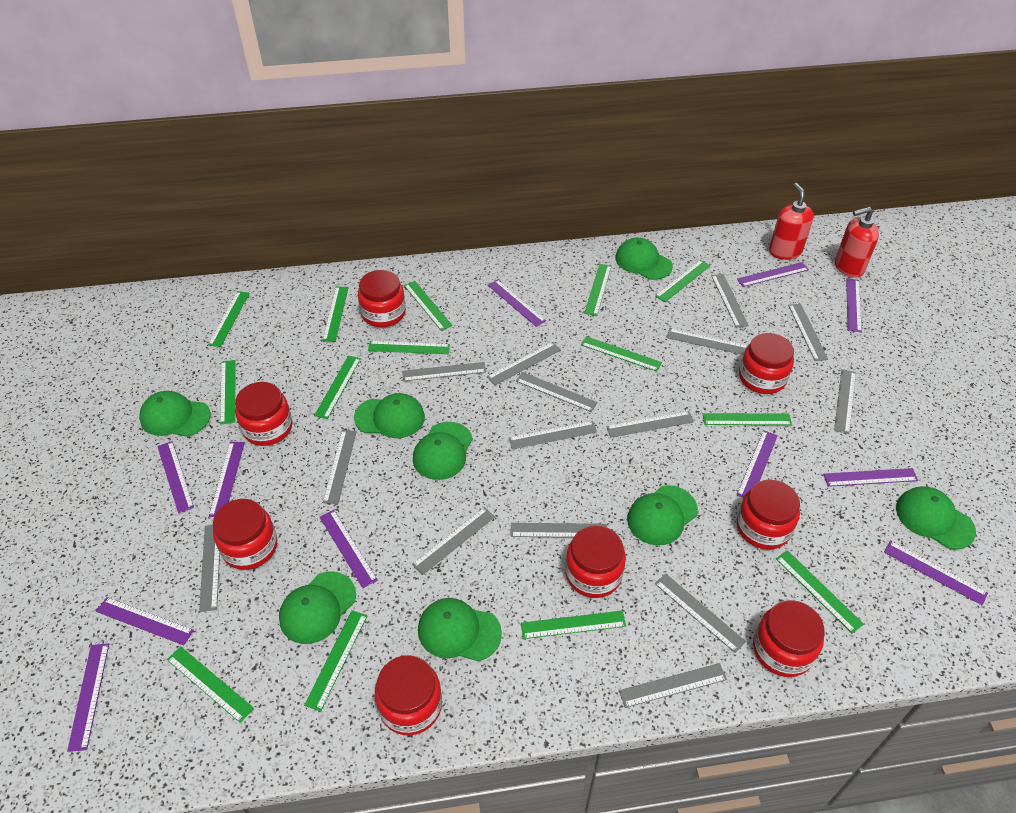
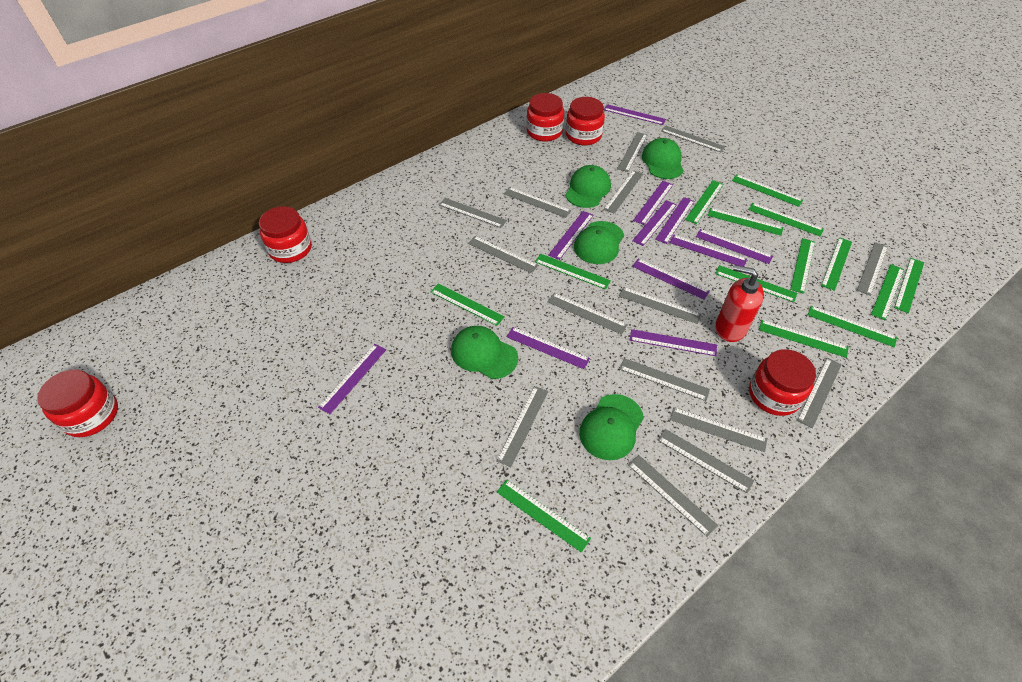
green cap: [139,391,211,437] [279,572,356,644] [354,393,425,438] [413,422,473,480] [418,598,502,662] [615,238,673,280] [627,485,698,545] [896,486,976,550] = 8 -> [451,326,518,379] [565,165,611,208] [574,221,624,264] [579,394,644,460] [642,138,684,179] = 5
red jar: [213,499,277,570] [235,382,292,446] [358,270,406,327] [375,655,442,736] [565,525,626,598] [737,480,800,550] [739,333,794,394] [753,600,824,677] = 8 -> [37,370,118,437] [259,206,312,263] [526,93,564,142] [566,97,605,145] [749,349,816,416] = 5
red soap dispenser: [769,183,814,260] [835,207,879,278] = 2 -> [715,265,764,342] = 1

